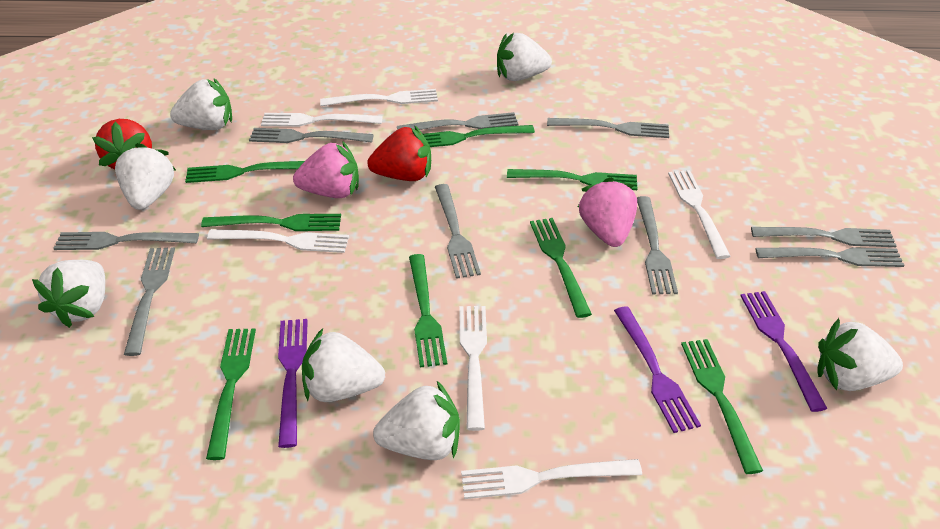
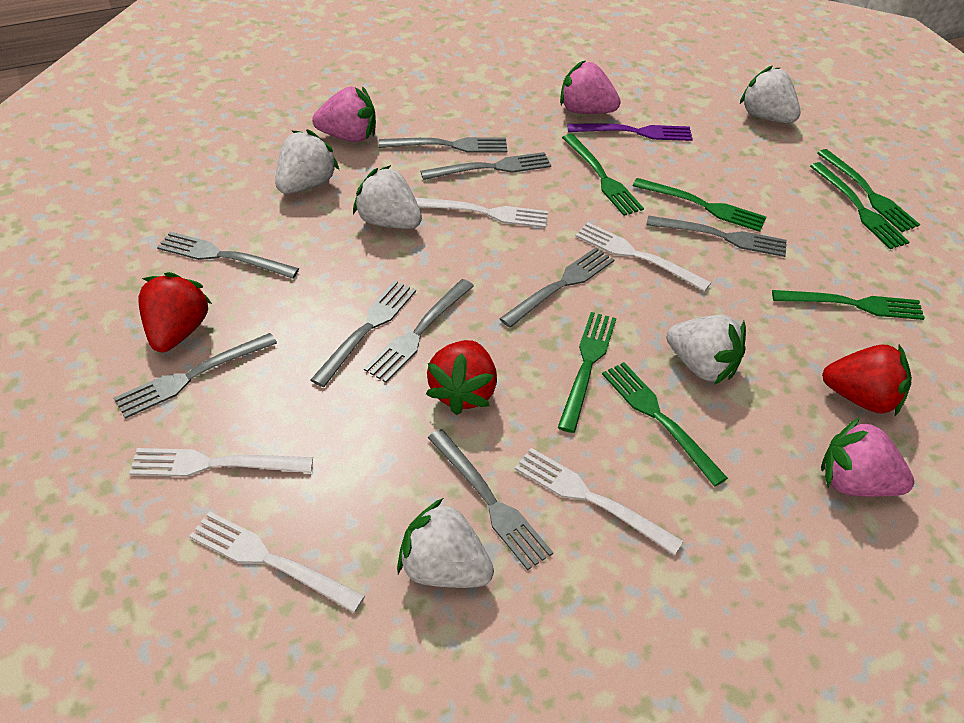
green fork: [185,161,305,183] [201,214,341,231] [206,328,256,460] [409,254,447,368] [423,125,535,147] [507,169,638,190] [530,218,592,318] [681,339,763,474] = 8 -> [558,312,616,433] [562,134,644,216] [602,362,728,486] [633,178,766,232] [772,290,925,320] [810,162,909,249] [817,149,920,232] = 7
pink strawberry: [293,141,359,198] [578,177,637,247] = 2 -> [312,86,376,142] [560,60,621,114] [821,417,914,497] = 3
purple fork: [278,319,308,448] [614,307,701,433] [740,291,828,412] = 3 -> [568,124,693,141] = 1
red strawberry: [92,119,152,169] [367,125,431,181] = 2 -> [138,272,212,352] [426,340,497,415] [822,345,912,416] = 3
white fork: [207,229,349,253] [261,113,383,127] [320,89,438,106] [459,306,487,431] [461,459,642,499] [668,170,731,259] = 6 -> [129,448,313,477] [189,511,365,613] [415,198,548,228] [515,448,684,555] [575,222,711,291] = 5
white strawberry: [32,260,105,328] [115,143,176,210] [170,78,232,130] [302,328,385,402] [373,381,460,460] [497,33,552,81] [818,318,903,391] = 7 -> [275,129,339,194] [353,165,422,229] [397,498,494,588] [666,315,746,385] [740,66,800,123] = 5

